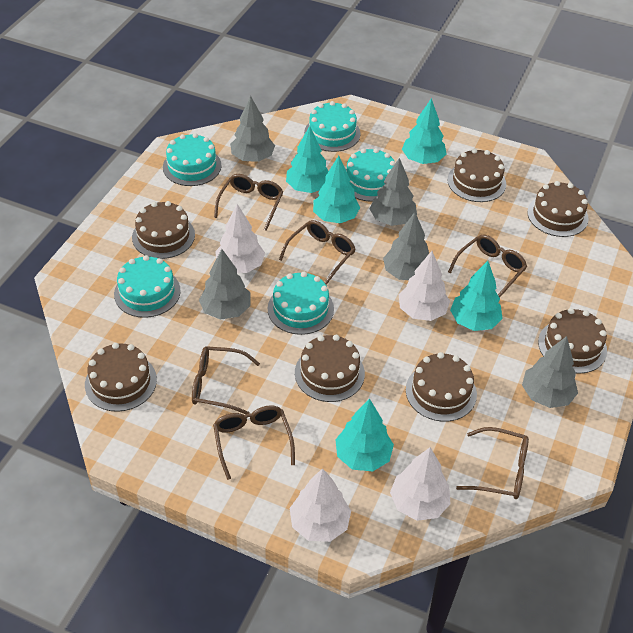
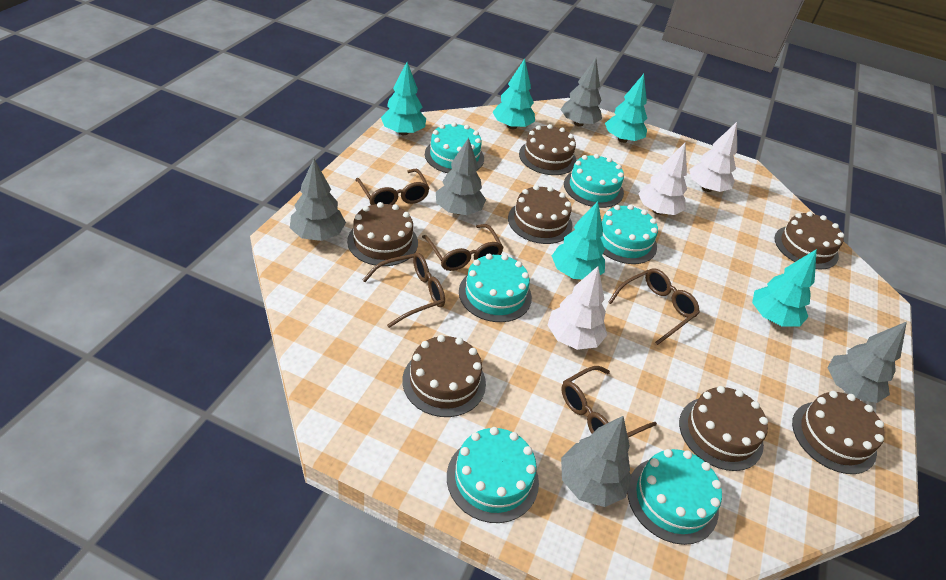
brown glasses: [192,346,260,414] [213,405,295,480] [214,174,283,231] [279,220,355,285] [448,234,527,298] [456,427,529,499] = 6 -> [355,169,430,205] [363,253,445,328] [422,224,504,271] [561,366,657,438] [608,268,700,345] = 5
turquoise cake: [114,255,181,318] [163,133,221,186] [268,272,334,335] [304,101,361,152] [346,148,395,202] = 5 -> [425,122,484,173] [447,427,539,523] [459,254,532,322] [564,154,624,208] [600,205,658,264] [627,449,722,545] = 6
white tree: [215,204,265,273] [290,468,351,542] [390,447,451,521] [399,251,450,321] = 4 -> [548,266,607,350] [638,143,687,215] [689,122,737,192] = 3

